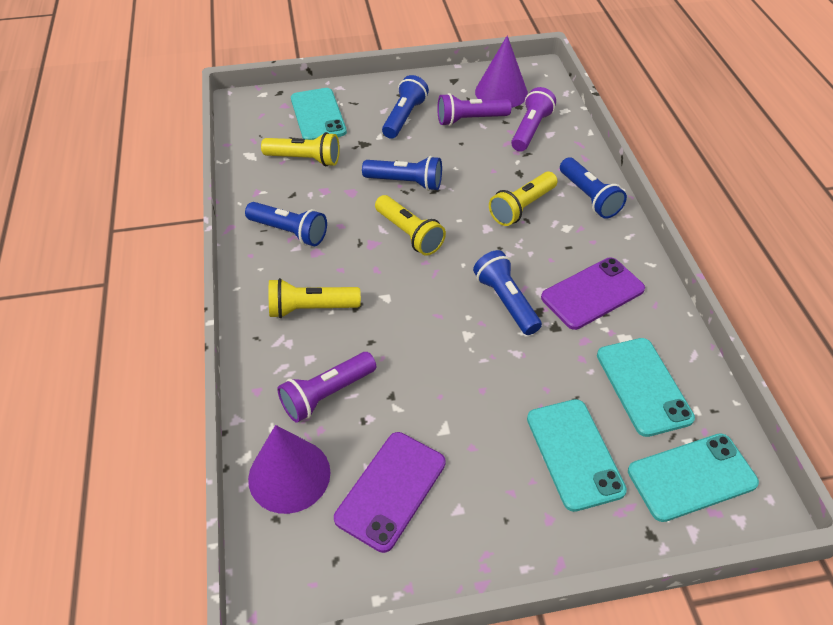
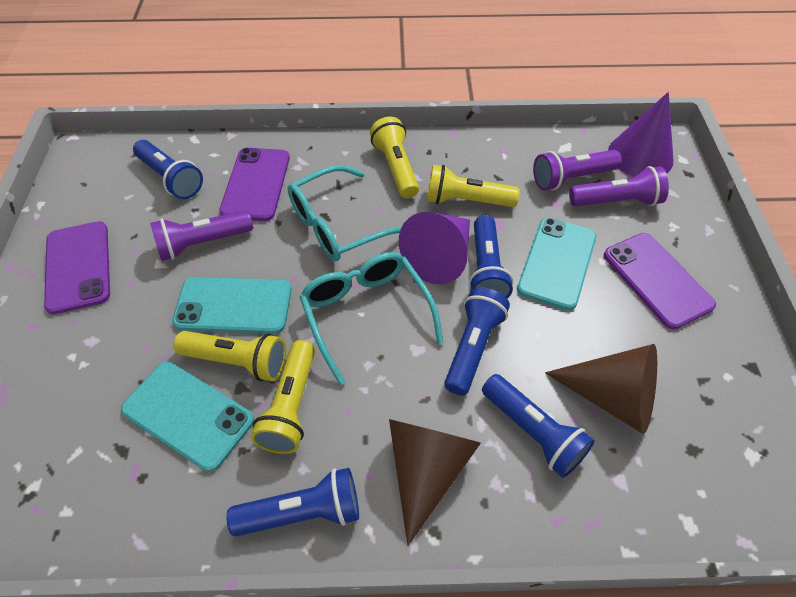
brown cone: none = 0 -> [389,419,481,545] [545,344,657,434] = 2
purple phone: [334,432,446,553] [541,258,645,330] = 2 -> [44,221,110,315] [219,148,290,221] [604,233,716,329] = 3
turquoise glasses: none = 0 -> [287,165,402,261] [299,252,443,385] = 2
turquoise phone: [291,88,347,140] [527,399,627,512] [597,338,695,437] [628,433,759,522] = 4 -> [121,362,254,472] [172,277,292,334] [517,217,596,310] = 3

